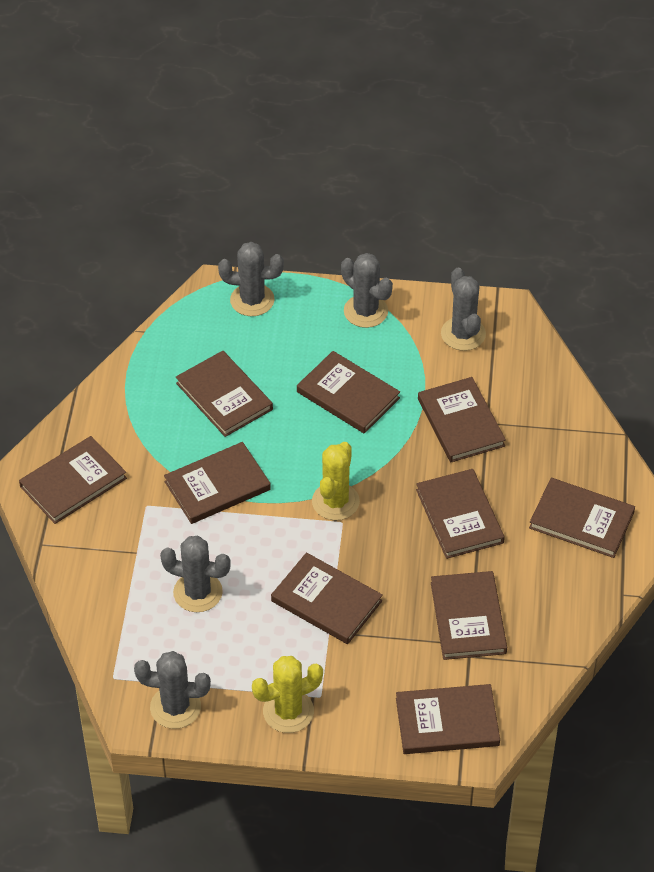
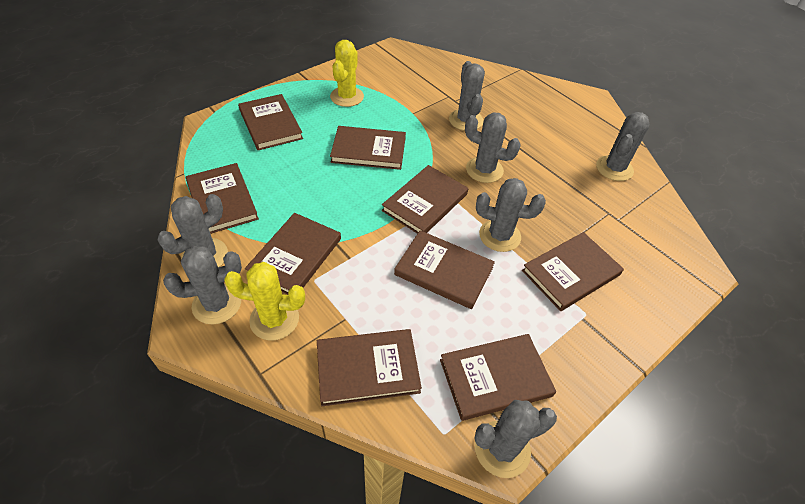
brown book: [19,436,127,524] [164,442,271,524] [176,351,273,437] [271,552,383,644] [297,351,400,434] [396,684,500,754] [416,469,505,559] [418,377,506,462] [431,571,507,660] [529,478,635,558] = 10 -> [186,163,259,234] [238,94,303,150] [245,213,341,295] [317,329,422,406] [330,126,406,170] [382,165,468,234] [394,230,495,309] [440,334,556,421] [522,232,624,311] = 9
grey cactus: [134,651,211,729] [160,536,231,612] [218,242,284,316] [341,253,393,328] [441,268,486,351] = 5 -> [158,194,228,267] [163,246,242,324] [449,61,485,131] [465,112,521,183] [474,400,557,478] [476,178,546,252] [596,112,649,181] = 7

